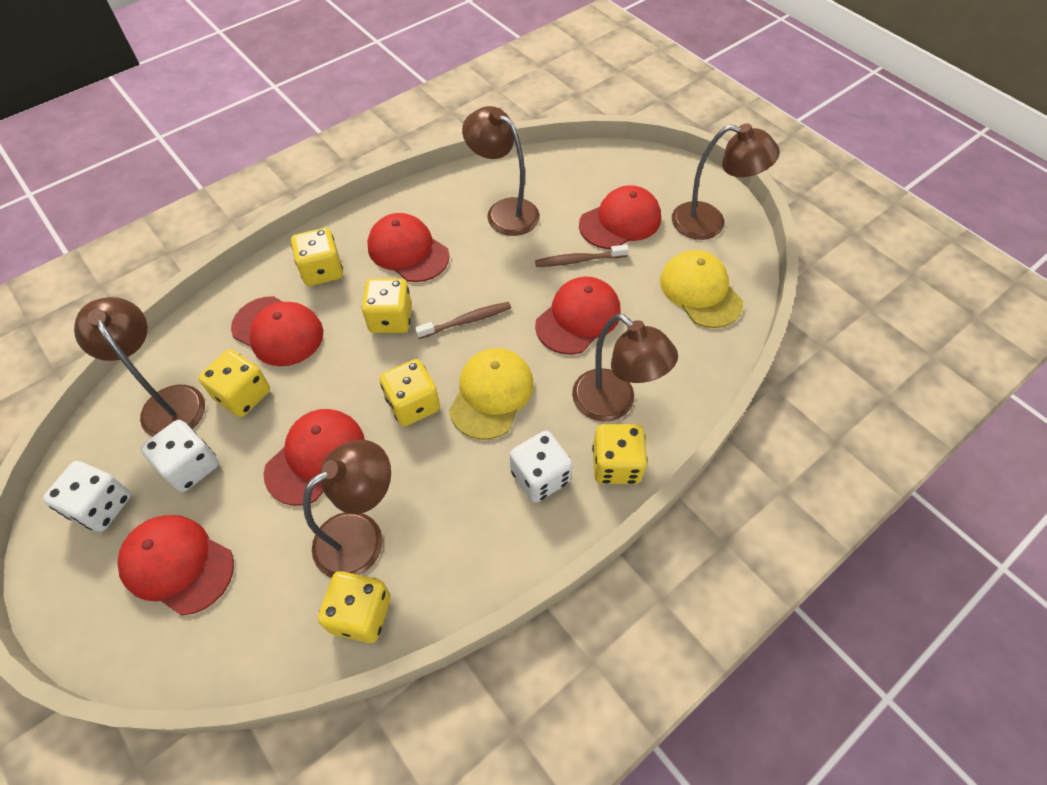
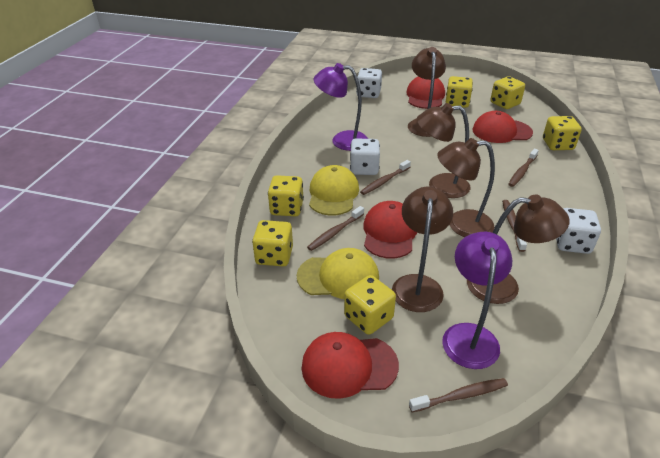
brown toothbrush: [415,302,511,339] [535,245,629,267] = 2 -> [307,206,364,251] [360,160,411,195] [409,378,508,412] [502,200,527,252] [508,149,539,187] = 5
purple lamp: none = 0 -> [314,63,368,151] [442,232,512,369] = 2
red cap: [117,515,234,615] [231,296,323,366] [264,409,365,506] [367,213,450,282] [535,277,621,354] [579,185,661,249] = 6 -> [302,332,399,399] [363,201,417,259] [406,76,445,109] [473,111,533,143] = 4

